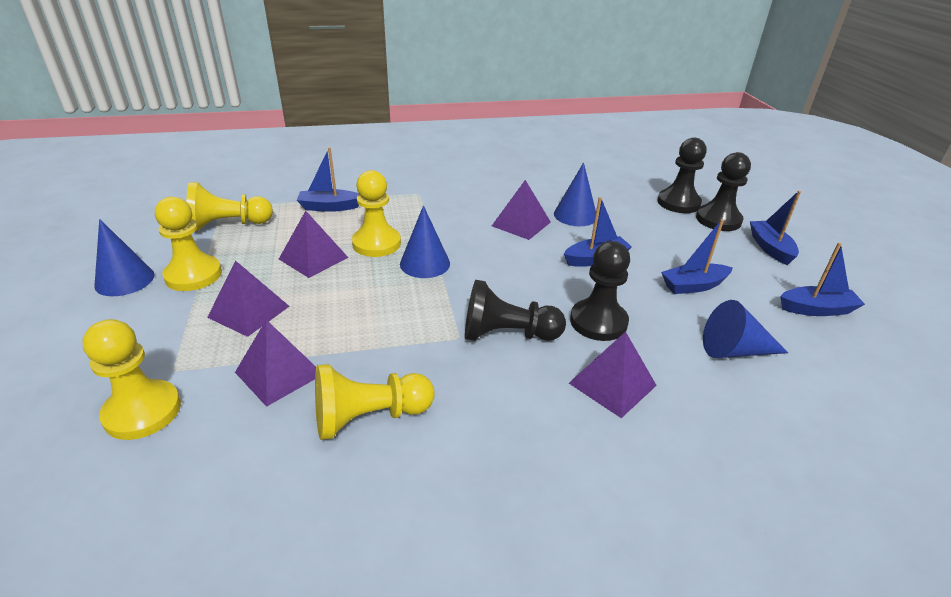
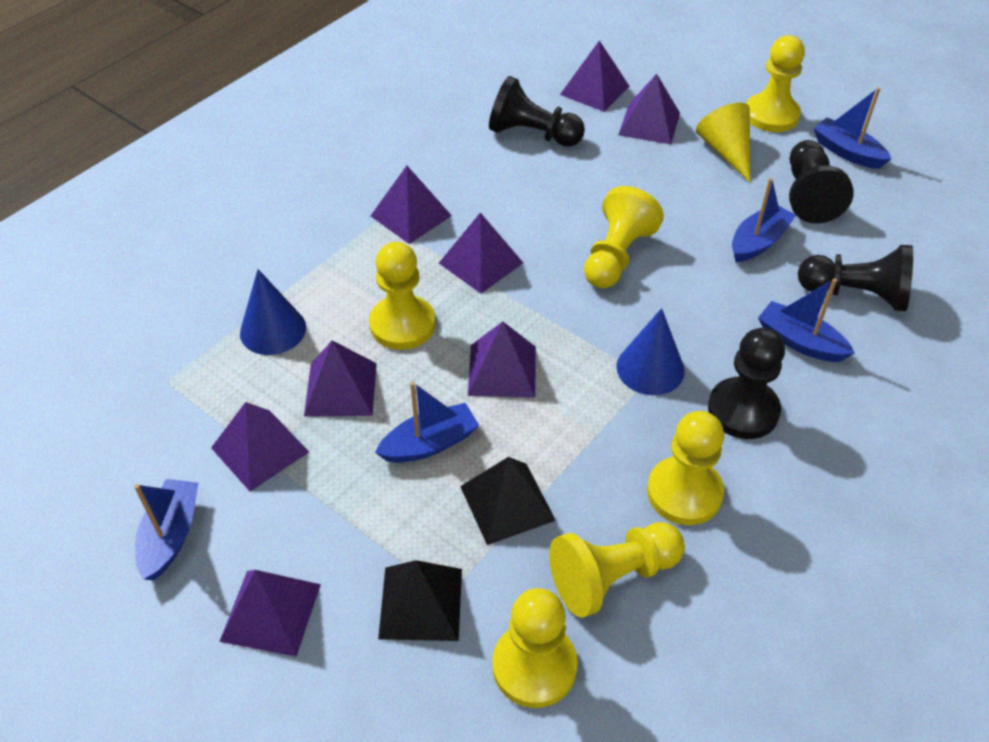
black pyramid: none = 0 -> [378,560,462,641] [460,457,556,545] = 2
blue cone: [94,219,155,296] [400,205,450,278] [554,162,596,226] [703,300,788,358] = 4 -> [240,269,306,355] [616,308,685,395] = 2
purple pyramid: [207,260,290,337] [235,320,316,407] [279,211,349,278] [492,180,551,240] [569,331,657,418] = 5 -> [211,402,309,492] [219,570,321,657] [304,340,377,417] [371,166,452,244] [439,212,523,294] [468,322,536,398] [560,40,630,112] [618,74,680,144] = 8
yellow cone: none = 0 -> [696,103,750,182] = 1
yellow pawn: [82,319,181,440] [155,197,222,291] [186,182,273,231] [315,364,435,440] [352,170,401,257] = 5 -> [369,242,436,350] [492,588,578,708] [549,522,685,618] [584,186,664,288] [647,411,724,525] [746,35,805,132] = 6

